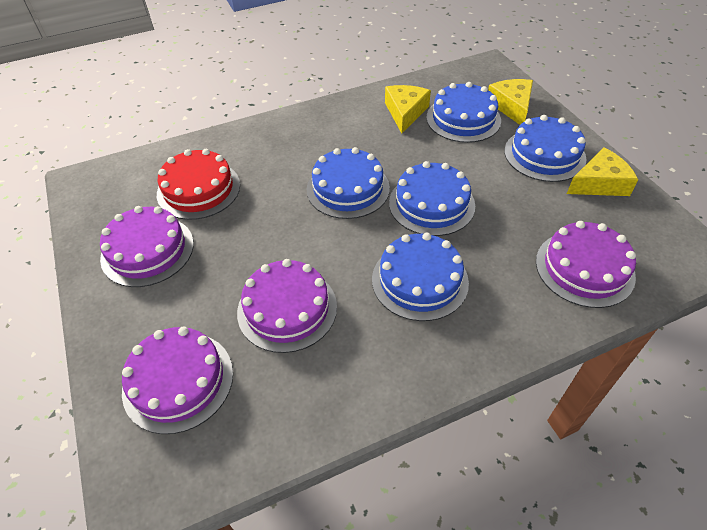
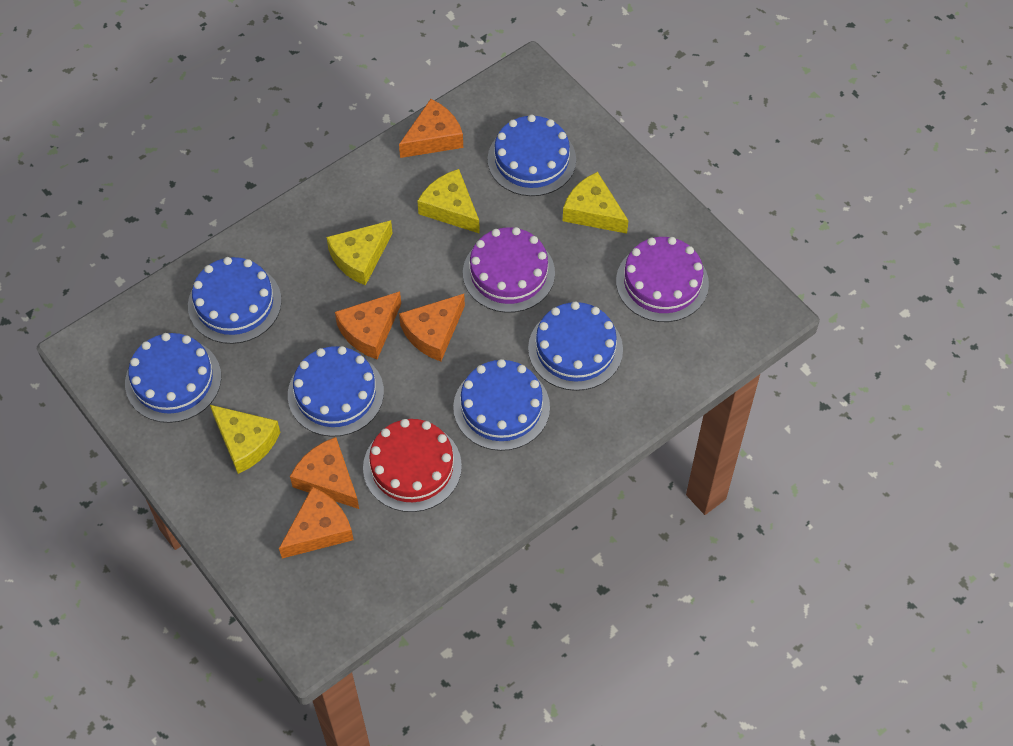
blue cake: [307,147,390,219] [372,233,469,321] [389,161,475,236] [426,82,501,143] [505,115,587,182] = 5 -> [125,333,221,423] [188,257,282,344] [288,346,384,437] [453,359,550,451] [487,115,576,196] [528,302,623,391] = 6
orange cheese: none = 0 -> [279,486,354,558] [290,437,359,509] [335,291,401,359] [399,99,463,158] [399,294,465,361] = 5
purple cake: [100,206,194,287] [122,326,233,434] [237,259,337,353] [536,221,636,308] = 4 -> [463,227,555,313] [616,237,709,322] = 2
yellow cheese: [385,85,431,134] [488,79,533,125] [567,147,638,196] = 3 -> [210,405,280,474] [326,220,393,285] [417,169,480,234] [563,172,629,234] = 4

